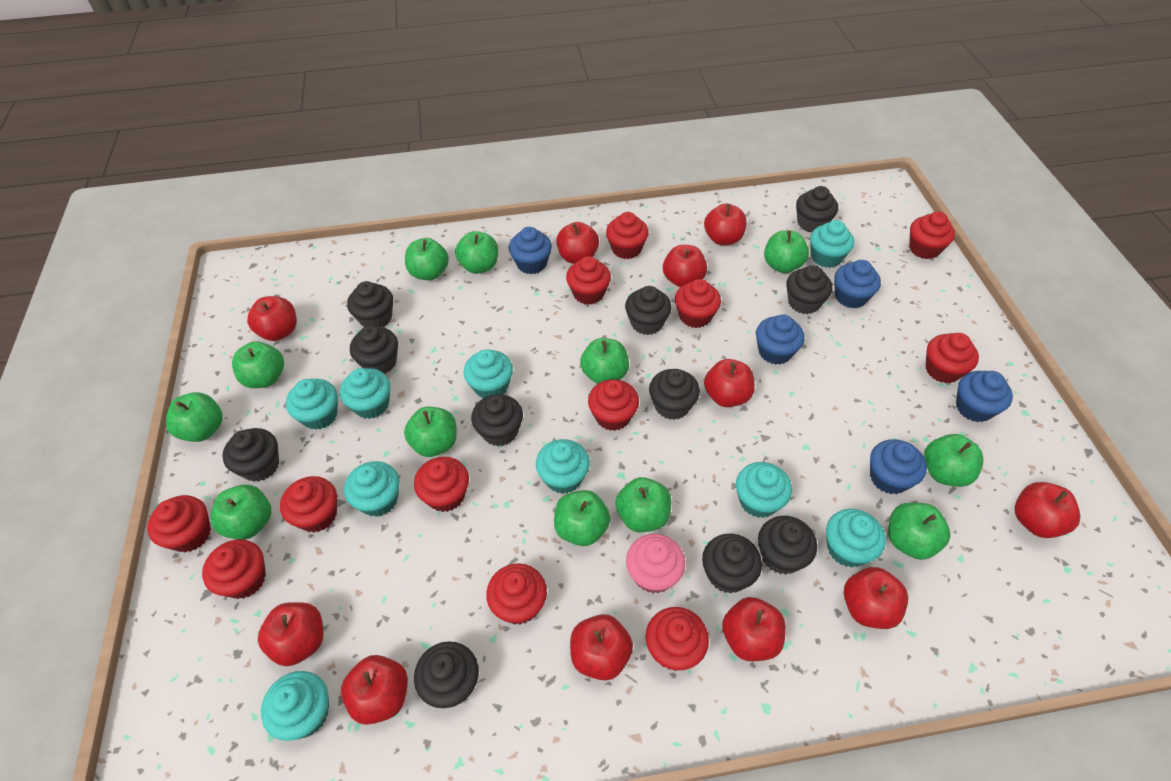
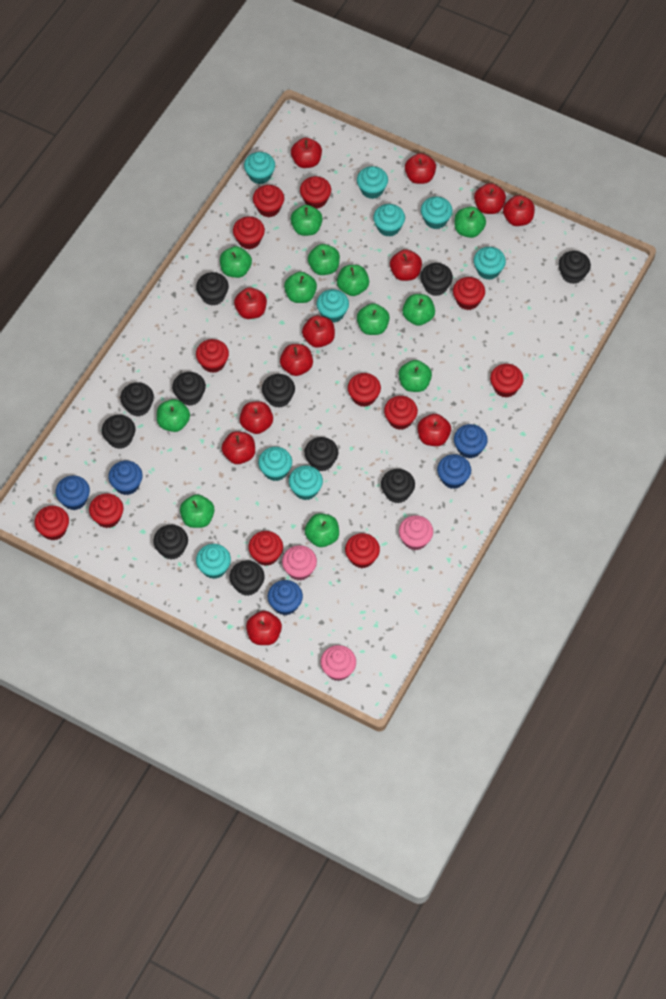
pink cupcake: [626,534,685,593] = 1 -> [282,545,317,580] [321,645,356,681] [399,515,433,550] = 3
red apple: [247,296,297,341] [258,602,323,666] [341,655,408,725] [556,222,599,264] [570,614,633,681] [663,245,707,287] [704,204,747,245] [704,359,755,407] [722,597,786,661] [844,567,908,629] [1015,482,1080,538] = 11 -> [222,431,255,464] [234,287,267,319] [239,401,273,434] [246,611,282,645] [280,344,313,376] [291,138,322,168] [302,316,335,348] [390,249,422,281] [405,153,436,184] [417,414,451,446] [474,183,506,214] [503,195,535,226] = 12

